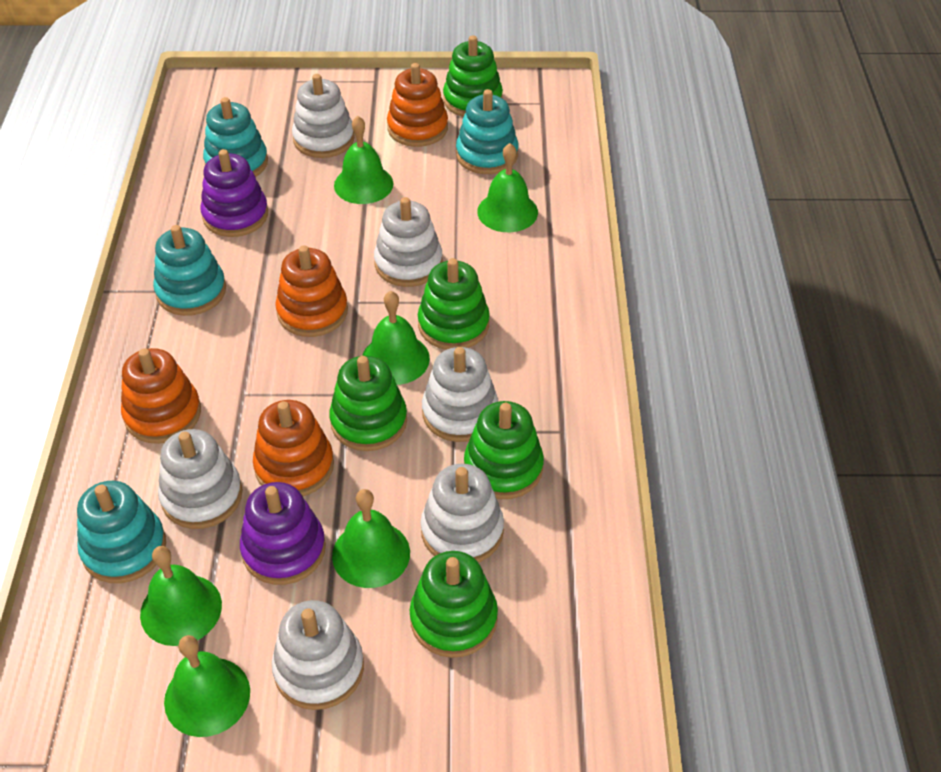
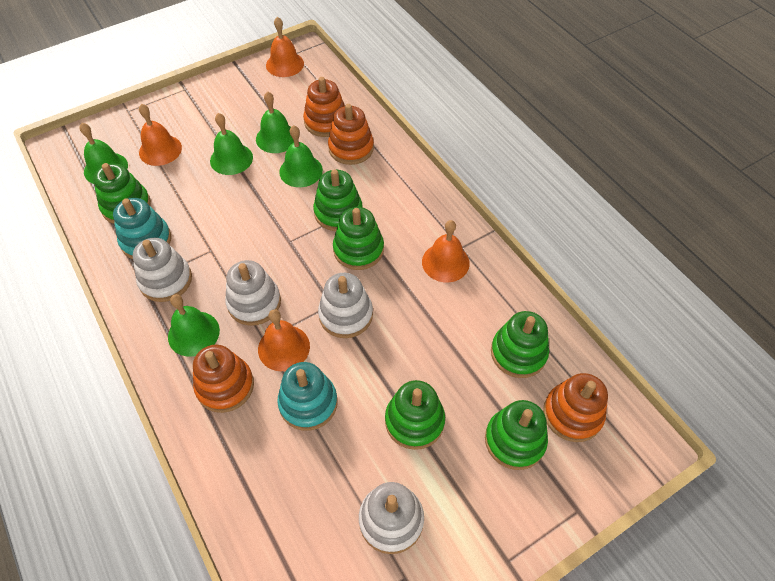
green bell: [140,546,222,646] [164,635,250,737] [332,489,410,588] [334,116,393,204] [362,291,430,385] [477,143,538,232] = 6 -> [80,123,128,184] [168,294,220,357] [210,113,253,175] [256,91,294,153] [279,125,323,187] = 5
green stacking toy: [329,356,407,451] [410,551,498,658] [418,258,490,350] [443,35,503,117] [464,401,544,499] = 5 -> [93,163,151,224] [313,169,363,231] [333,207,384,270] [385,380,445,450] [485,400,548,470] [491,311,549,378] = 6
orange bell: none = 0 -> [139,104,182,166] [258,309,310,371] [266,17,304,77] [422,220,470,282] = 4
purple stacking toy: [200,149,268,237] [240,482,326,585] = 2 -> none = 0
turquoise stacking toy: [77,481,166,583] [153,225,226,316] [203,97,268,177] [456,89,518,174] = 4 -> [113,198,171,259] [277,362,338,431] = 2
white stacking toy: [158,429,242,529] [272,600,364,710] [292,74,355,158] [374,197,442,287] [421,464,504,563] [422,347,498,442] = 6 -> [133,238,192,302] [225,260,281,326] [318,273,373,338] [359,482,424,554] = 4

